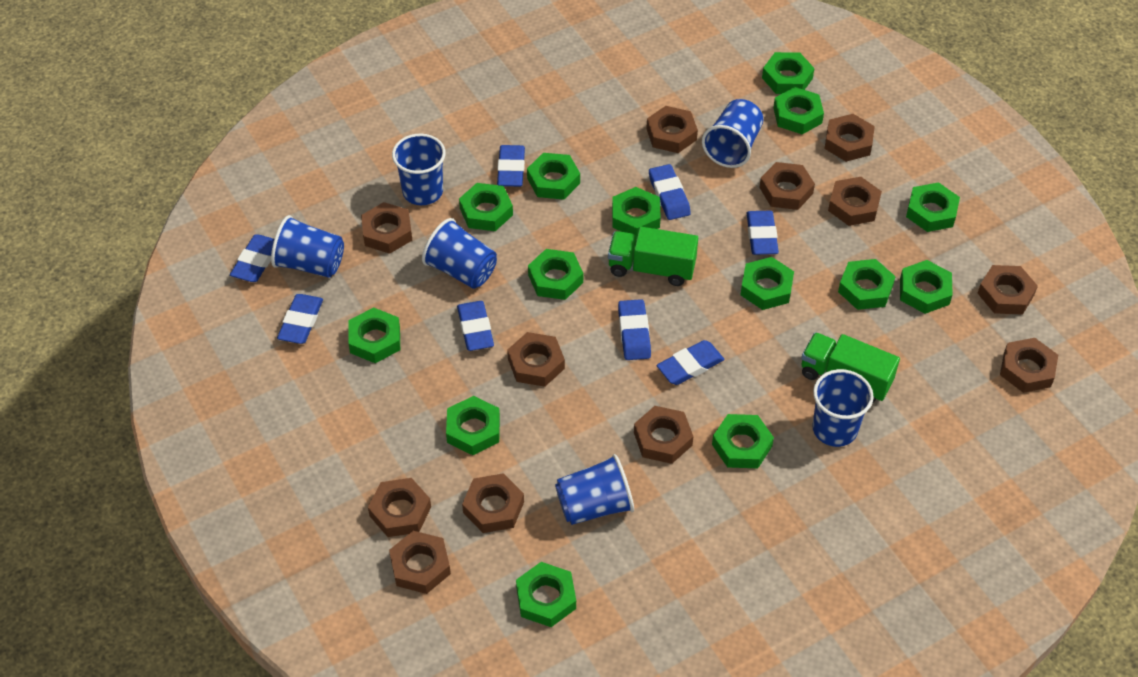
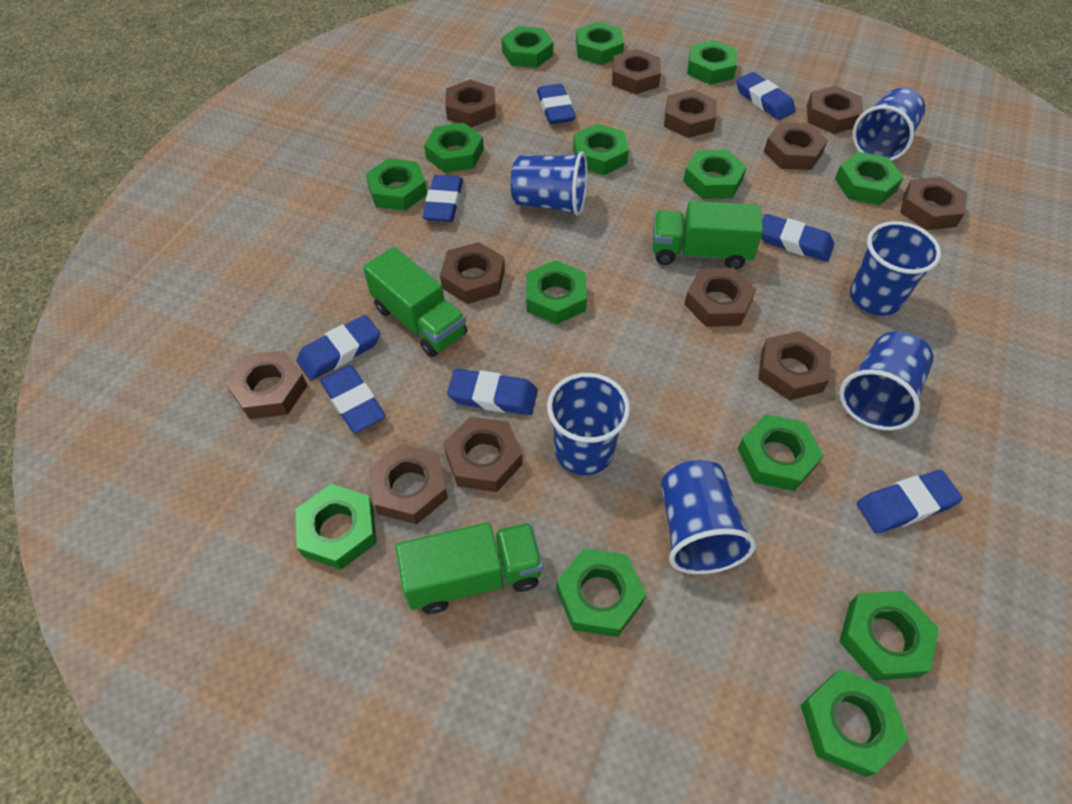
green truck: [608,227,698,286] [801,332,900,403] = 2 -> [363,247,467,357] [396,522,543,614] [653,201,763,269] = 3

